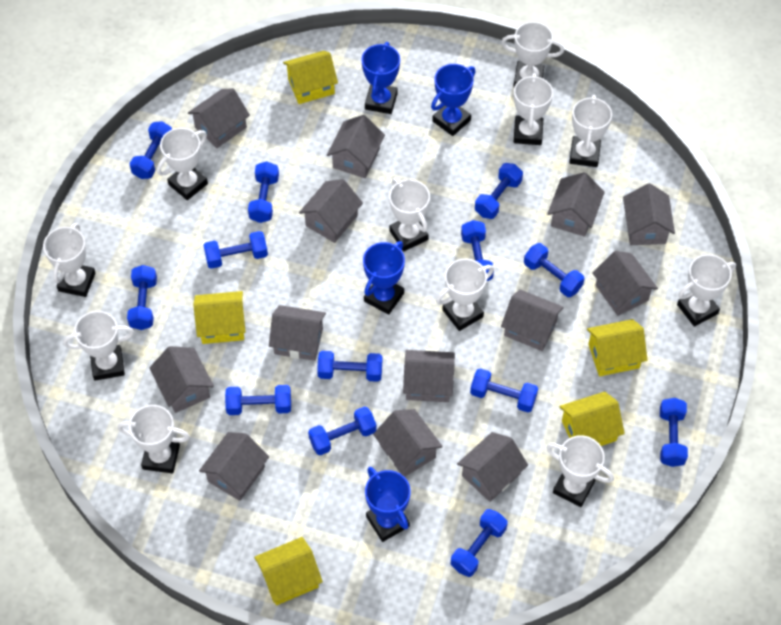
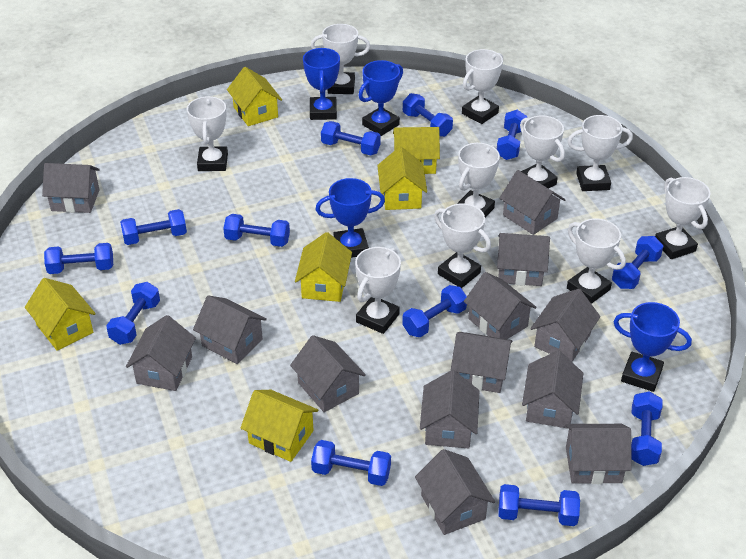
blue dumbbell: [127,265,157,330] [130,121,172,179] [203,231,268,269] [225,385,291,415] [248,161,279,223] [308,406,377,455] [317,351,382,382] [451,509,508,577] [461,220,494,281] [470,368,538,412] [475,163,523,219] [524,243,585,297] [660,398,688,467] = 13 -> [44,243,113,274] [106,282,160,345] [120,209,187,245] [223,214,290,247] [311,440,391,486] [321,121,381,156] [402,285,467,337] [403,93,453,137] [497,110,527,160] [498,484,580,526] [612,236,663,289] [631,391,663,466] = 12
white trophy: [43,223,95,297] [63,311,134,381] [118,405,190,473] [157,128,208,200] [389,178,430,251] [436,259,494,331] [501,22,564,87] [514,73,553,145] [546,435,614,507] [569,94,612,167] [677,254,736,327] = 11 -> [187,96,228,171] [311,24,370,94] [355,247,401,334] [434,203,491,288] [457,143,500,217] [462,49,503,124] [520,115,565,188] [567,115,633,191] [567,218,626,304] [655,177,710,259] = 10
yellow house: [193,291,246,344] [254,537,323,605] [283,51,338,104] [559,392,625,446] [587,319,647,376] = 5 -> [25,278,96,351] [227,67,282,126] [241,390,318,462] [295,232,352,302] [377,147,427,210] [393,127,440,174] = 6

